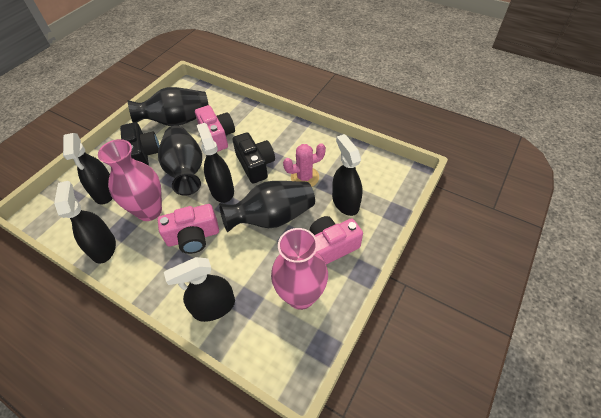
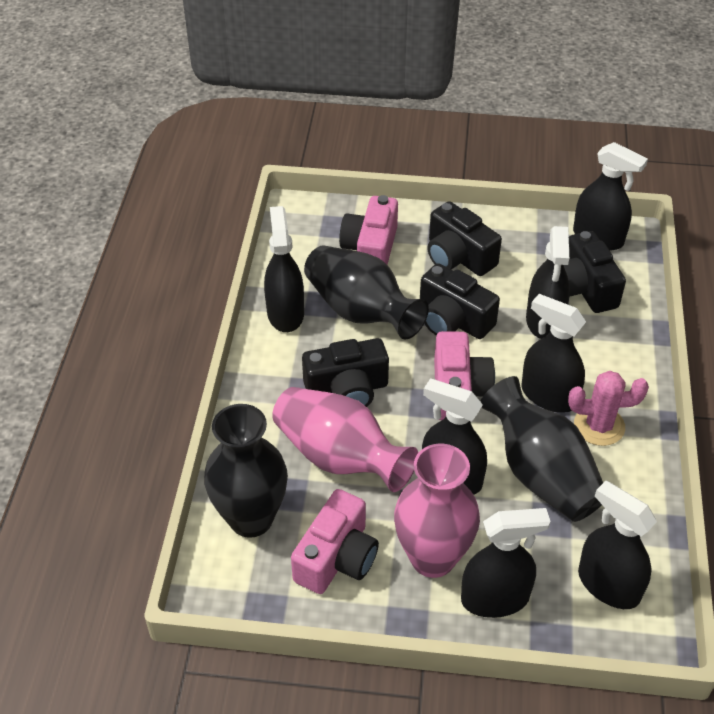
black camera: [120,122,160,166] [233,132,275,183] = 2 -> [302,338,389,407] [420,263,500,339] [427,201,502,276] [564,231,626,313] = 4
black spray bottle: [54,181,116,264] [63,133,113,205] [164,257,235,322] [197,123,234,203] [332,134,363,216] = 5 -> [264,206,304,332] [422,378,487,495] [461,508,551,618] [521,294,586,413] [526,226,570,339] [573,142,648,251] [578,481,657,609] = 7

